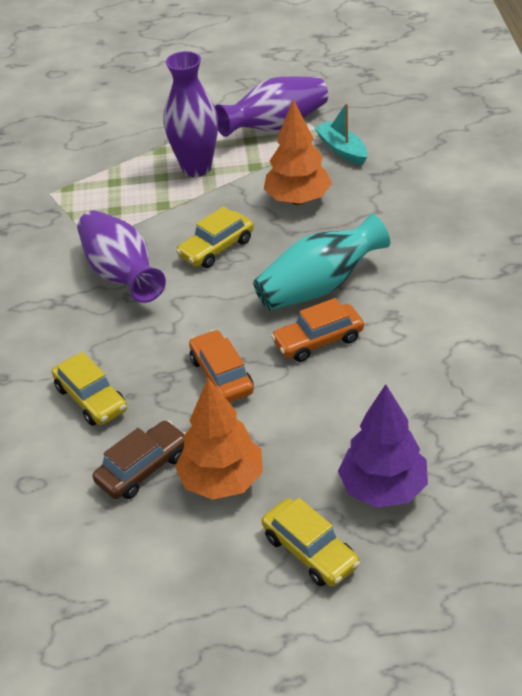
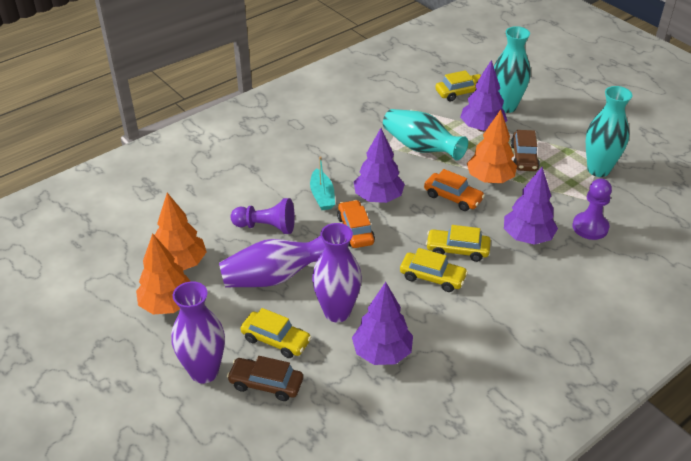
brown car: [93,420,186,499] = 1 -> [227,356,303,401] [511,130,540,171] = 2
orange tree: [175,378,263,500] [264,99,332,205] = 2 -> [136,233,190,314] [155,193,206,270] [467,109,517,183] = 3
purple pawn: none = 0 -> [230,198,295,234] [572,179,612,240] = 2
purple tree: [338,384,428,508] = 1 -> [352,282,413,365] [354,128,405,203] [460,60,508,132] [504,167,558,245] = 4
turquoise vase: [253,214,390,310] = 1 -> [383,109,468,160] [494,26,531,113] [586,86,632,177] = 3
yellow car: [52,352,127,426] [176,206,254,268] [262,498,360,587] = 3 -> [240,308,312,358] [400,248,468,292] [426,225,491,262] [435,70,481,101] = 4

